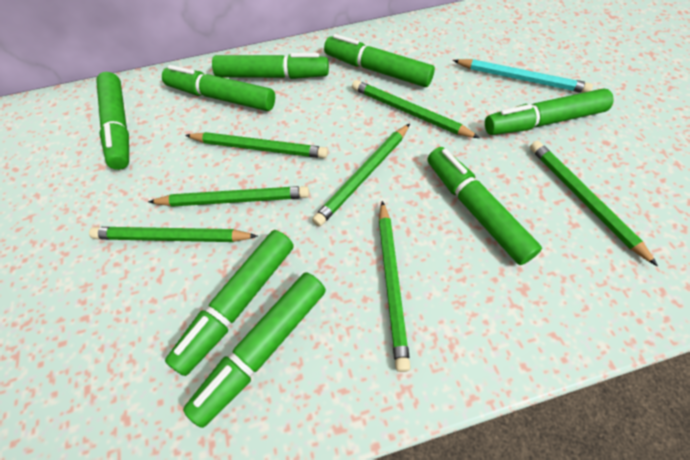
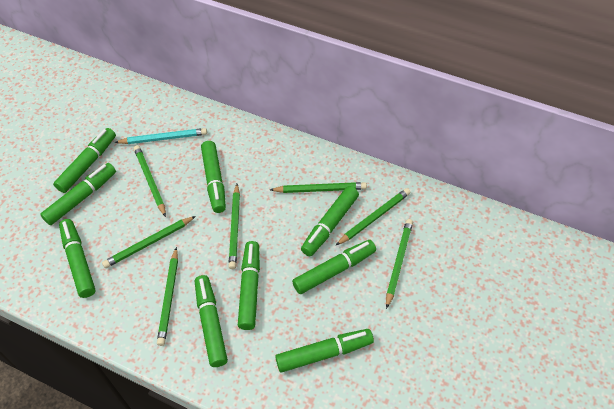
green marker: [96,72,129,170] [162,65,275,111] [165,230,294,376] [183,272,326,428] [212,53,329,79] [324,34,435,87] [427,147,542,265] [485,88,614,135] = 8 -> [40,163,116,225] [53,128,116,193] [59,219,96,298] [195,275,228,367] [201,141,226,213] [238,241,260,330] [275,329,374,372] [292,240,376,294] [301,186,359,256] = 9

